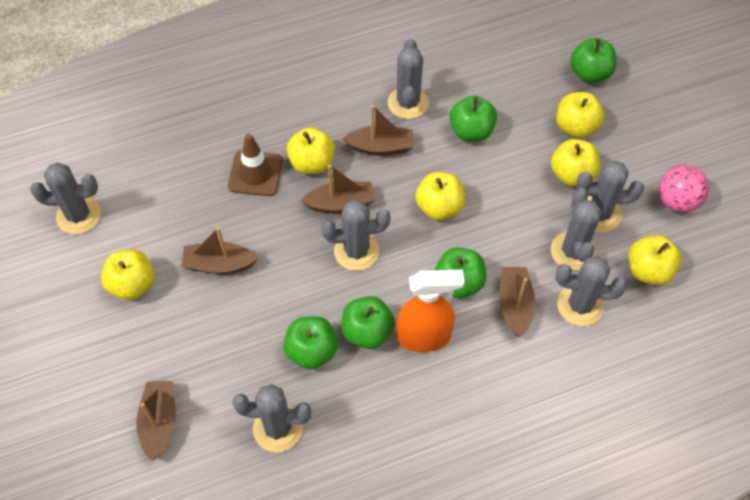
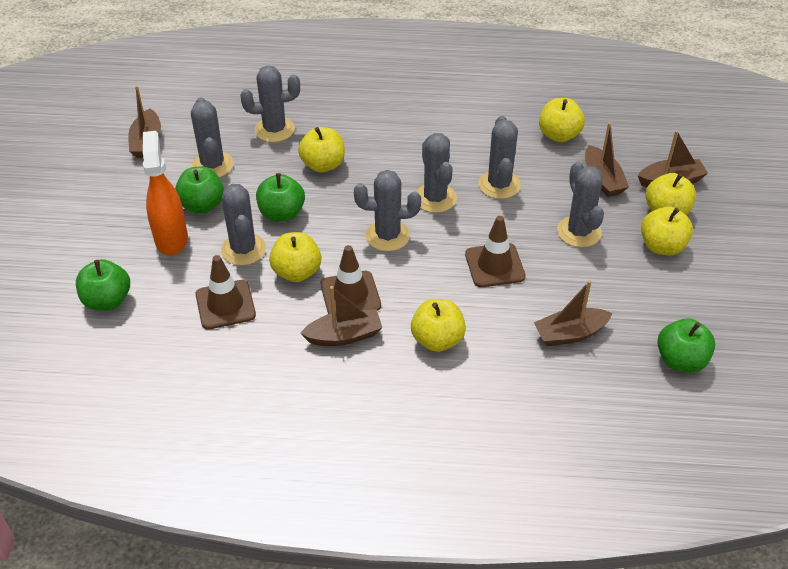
brown traffic cone: [228,134,283,196] = 1 -> [195,255,256,330] [320,245,381,314] [465,216,526,287] = 3
green apple: [283,316,338,369] [342,296,395,349] [435,247,486,298] [449,95,497,141] [570,38,617,83] = 5 -> [76,259,130,311] [175,166,224,214] [256,173,305,222] [657,318,715,372] = 4
pink ball: [659,165,709,213] = 1 -> none = 0

